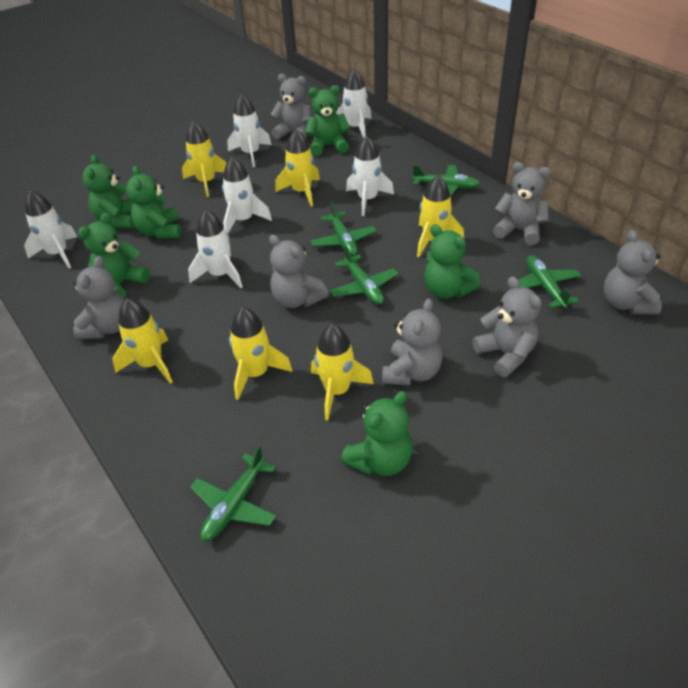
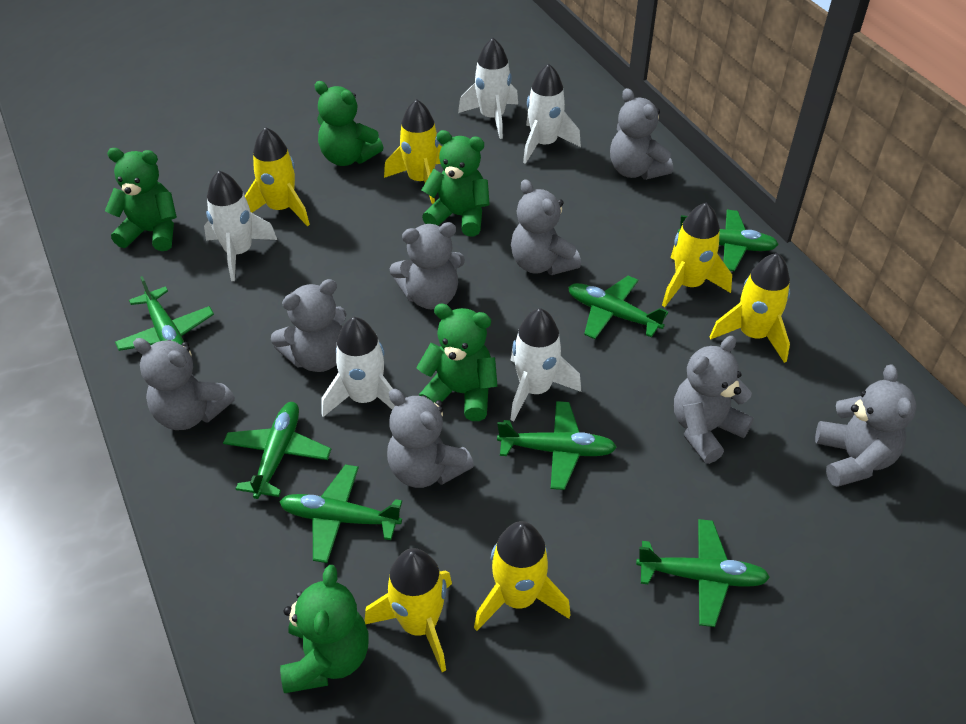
green plane: [190,446,276,542] [310,201,376,257] [330,245,398,305] [412,165,480,195] [518,255,581,308] = 5 -> [115,276,214,351] [223,402,331,499] [279,464,402,563] [497,401,617,490] [568,276,668,339] [636,519,770,627] [678,210,779,271] = 7
green teddy bear: [78,213,150,298] [82,154,135,228] [126,166,181,239] [305,85,350,156] [341,391,413,476] [424,224,480,299] = 6 -> [105,148,177,251] [280,565,368,693] [315,81,383,166] [416,304,498,421] [422,130,490,236] = 5
grey teddy bear: [73,256,125,339] [269,235,329,308] [271,74,311,139] [382,298,443,385] [472,276,541,377] [493,162,551,245] [604,230,662,315] = 7 -> [133,338,235,430] [271,279,346,372] [387,389,474,488] [390,222,465,309] [511,179,581,275] [610,88,673,180] [674,336,754,464] [815,365,917,487] = 8
white rocket: [24,190,77,269] [188,209,243,288] [222,157,272,233] [227,93,272,167] [336,68,372,138] [346,136,394,216] = 6 -> [204,171,277,281] [321,317,395,417] [458,38,518,139] [510,308,581,422] [523,64,581,164] = 5

